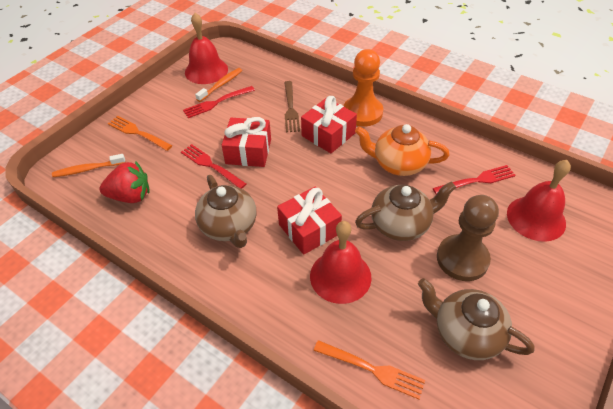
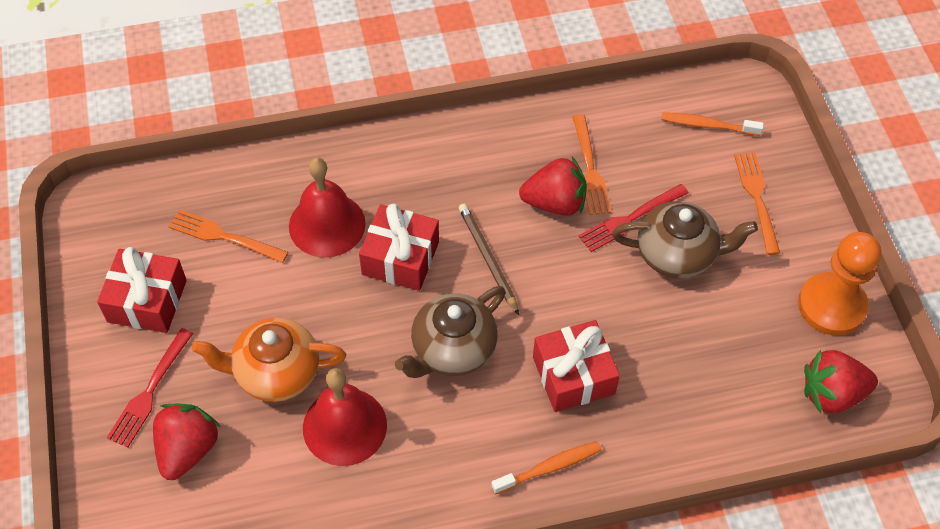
brown fork: [284,81,300,132] = 1 -> none = 0
brown pawn: [437,195,499,281] = 1 -> none = 0
brown pencil: none = 0 -> [459,204,519,315] = 1
brown teapot: [195,175,257,248] [355,181,456,241] [418,278,534,360] = 3 -> [395,286,506,378] [612,201,758,278] = 2
orange fork: [108,116,172,151] [313,340,425,399] = 2 -> [169,210,288,263] [572,114,611,215] [734,152,780,255] = 3
red bell: [185,13,228,84] [310,221,372,304] [507,160,571,242] = 3 -> [289,158,366,258] [303,368,387,466] = 2
red fork: [181,144,246,189] [183,86,255,118] [433,165,516,194] = 3 -> [107,328,194,447] [579,184,689,252] = 2
red strawberry: [99,161,150,203] = 1 -> [153,404,220,480] [519,157,587,216] [804,350,878,413] = 3

